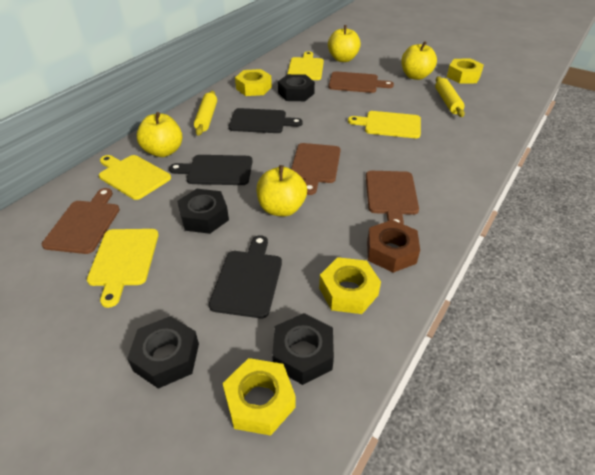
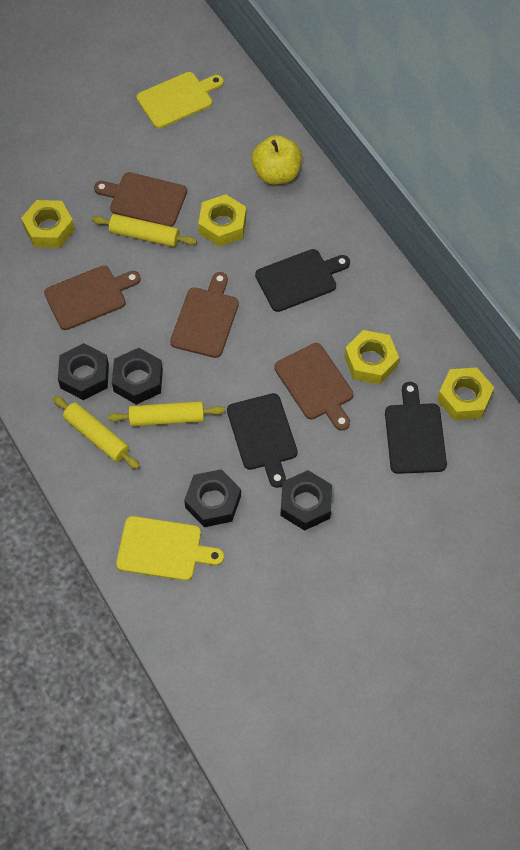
brown nut: [367,220,420,273] = 1 -> none = 0
yellow apple: [137,112,183,157] [256,165,307,216] [328,25,361,62] [401,41,437,80] = 4 -> [252,135,302,185] = 1
yellow cutting board: [87,229,159,308] [99,155,171,200] [287,51,324,80] [348,111,421,138] = 4 -> [116,516,224,581] [136,72,224,129] = 2
yellow rolling pin: [194,91,217,136] [435,76,465,117] = 2 -> [53,396,140,469] [92,214,197,247] [108,401,225,427] = 3

